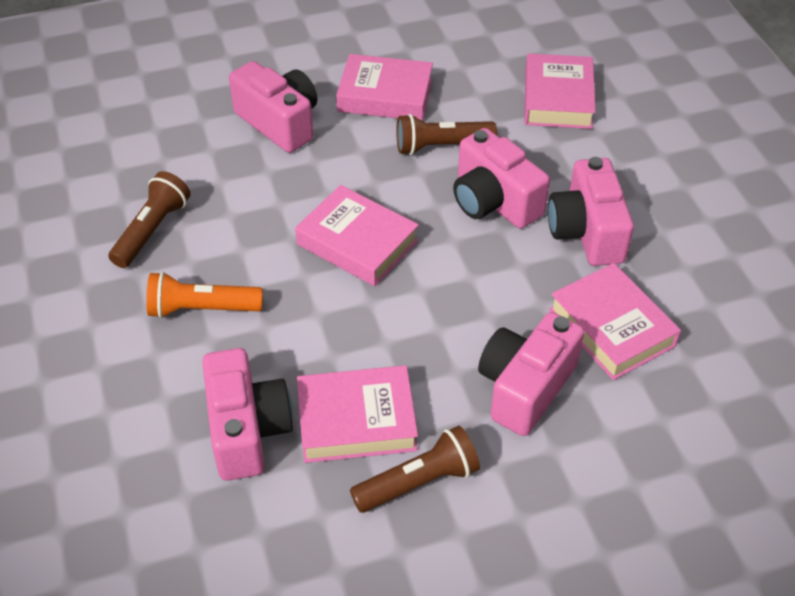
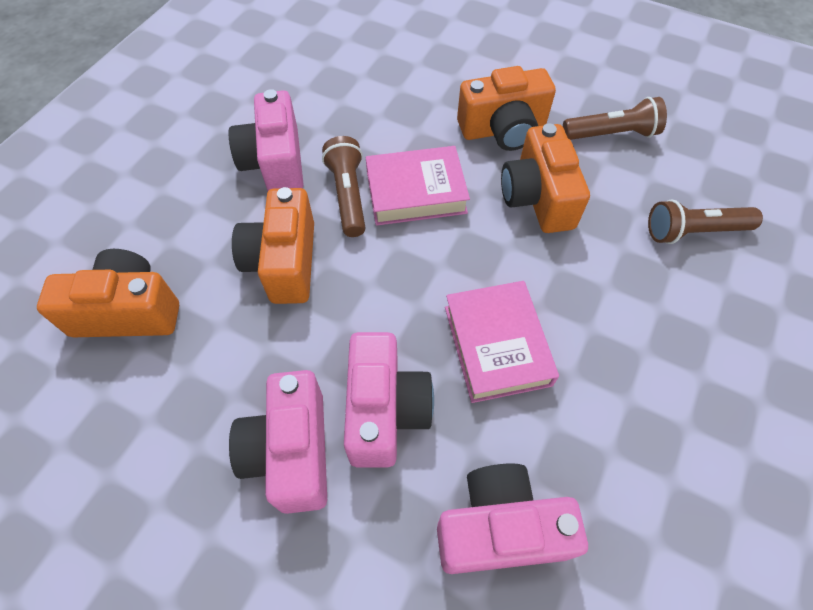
orange camera: none = 0 -> [37,249,179,337] [232,187,314,304] [457,66,556,151] [501,123,590,233] = 4
orange flashlight: [146,272,263,318] = 1 -> none = 0
pink book: [295,185,419,286] [297,365,418,463] [336,54,433,121] [524,53,596,129] [549,263,681,380] = 5 -> [366,146,470,226] [445,281,559,403] = 2
pink camera: [202,348,293,481] [229,61,317,153] [453,128,550,229] [478,312,585,436] [548,157,634,266] = 5 -> [228,89,304,191] [229,370,327,514] [344,332,434,467] [437,463,588,574] = 4

